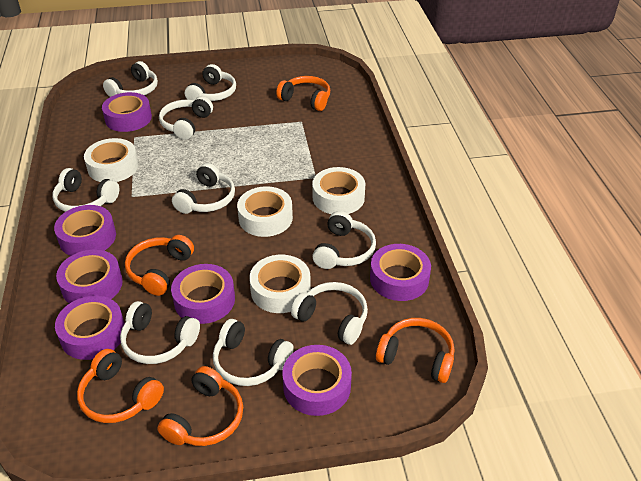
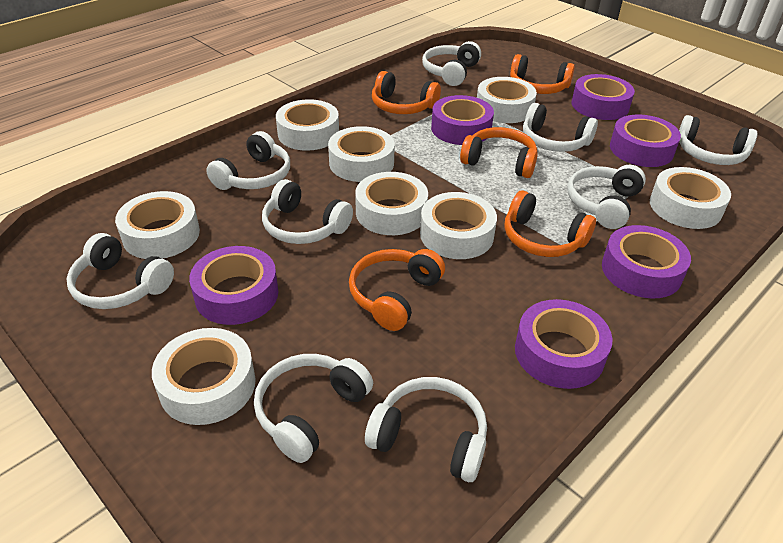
purple tape: [54,205,116,256] [55,296,125,360] [56,249,123,304] [102,92,152,132] [171,264,235,324] [282,345,352,416] [370,244,431,301] = 7 -> [189,246,278,325] [431,95,494,145] [515,299,613,389] [572,74,635,120] [602,225,691,298] [610,114,681,167] = 6
white tape: [84,138,139,182] [237,186,293,237] [249,255,311,313] [312,167,365,214] = 4 -> [115,191,200,259] [152,328,256,425] [276,99,339,151] [328,126,395,182] [355,172,428,235] [420,192,497,259] [477,77,537,123] [650,167,731,229] = 8

